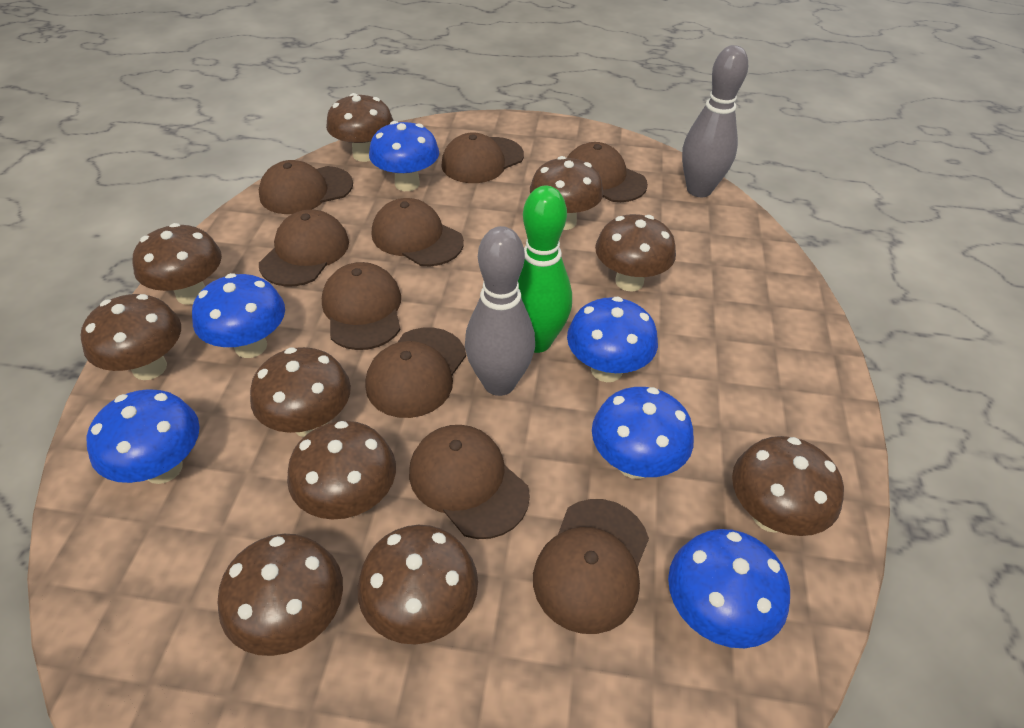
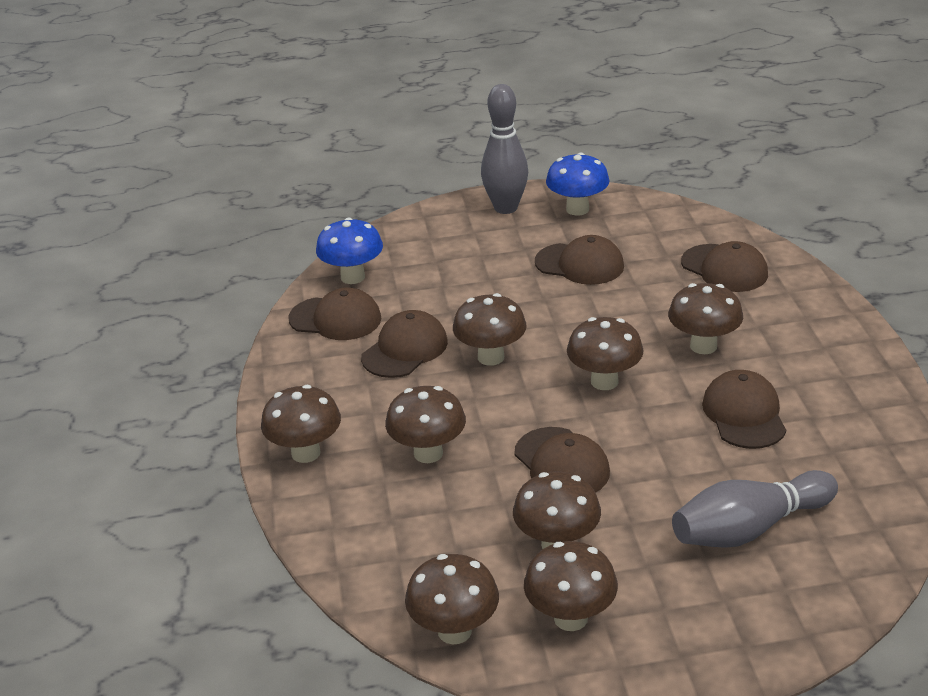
blue mushroom: [86,389,200,484] [192,273,285,358] [369,121,439,191] [567,297,658,382] [592,387,694,479] [668,529,790,648] = 6 -> [316,217,383,284] [546,153,609,216] = 2
brown cap: [259,160,353,214] [259,210,349,286] [322,262,401,350] [365,327,466,418] [372,198,464,266] [409,425,530,539] [441,132,524,183] [533,499,649,634] [567,142,648,202] = 9 -> [288,287,381,340] [361,310,448,378] [514,427,610,493] [535,235,624,285] [681,241,768,292] [702,370,786,449] = 6
brown mushroom: [81,294,181,380] [133,223,222,305] [218,534,343,656] [250,347,351,437] [287,421,396,520] [326,93,394,162] [358,525,478,644] [530,156,603,230] [595,214,676,292] [732,436,844,536] = 10 -> [261,385,341,463] [385,386,466,463] [405,554,499,644] [453,293,526,366] [513,472,601,549] [524,541,618,631] [567,317,643,390] [668,283,743,354] = 8
green bowling pin: [518,186,572,353] = 1 -> none = 0

